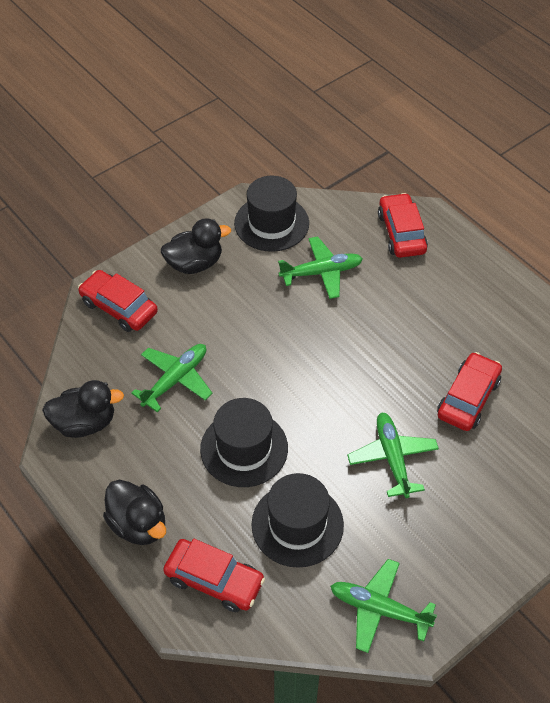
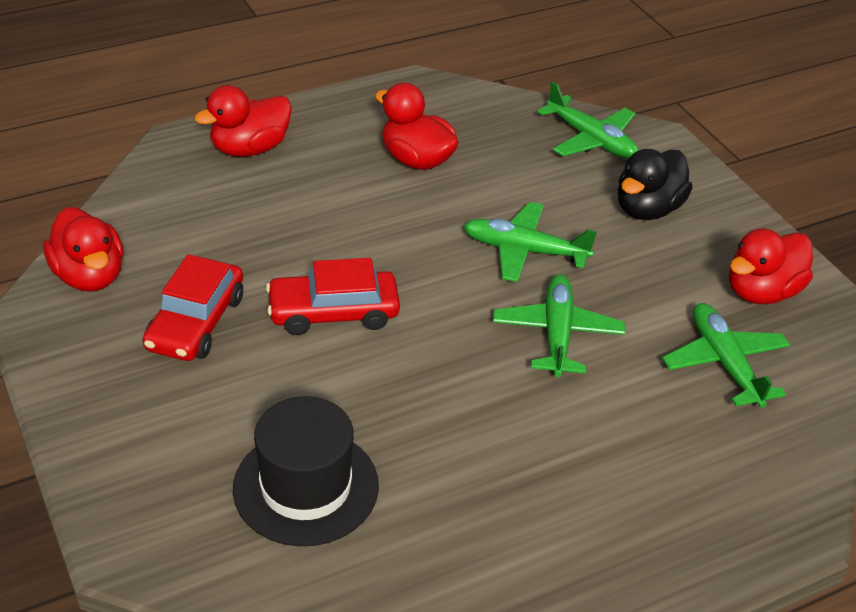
black duck: [42,380,124,438] [103,480,166,545] [161,218,231,274] = 3 -> [618,149,693,220] = 1
black hat: [200,398,288,487] [234,176,309,252] [251,473,344,568] = 3 -> [233,396,379,546] = 1
red car: [78,270,158,332] [163,539,265,612] [378,193,428,258] [437,352,502,431] = 4 -> [143,254,243,361] [266,258,400,335] = 2
red duck: none = 0 -> [43,207,123,292] [194,85,292,157] [375,83,459,170] [729,228,813,304] = 4

